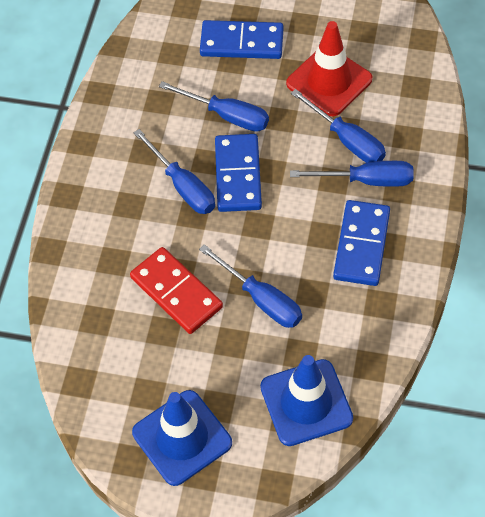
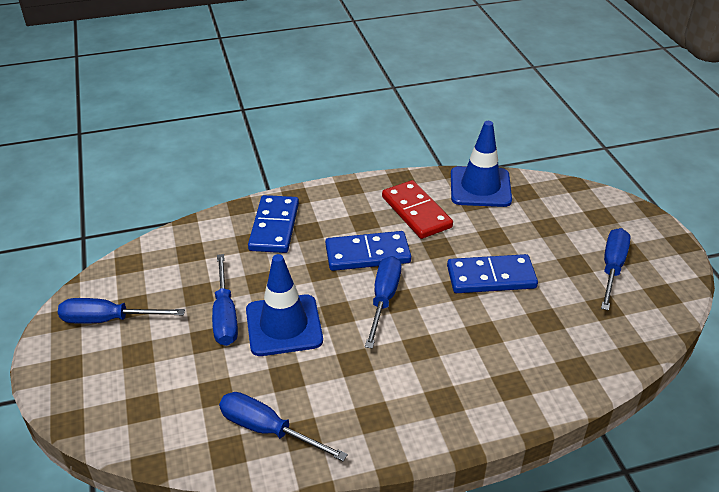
red traffic cone: [286,21,373,116] = 1 -> none = 0

